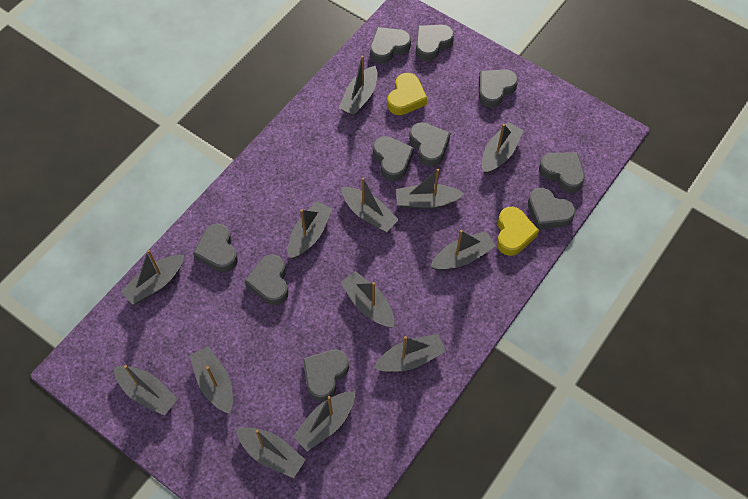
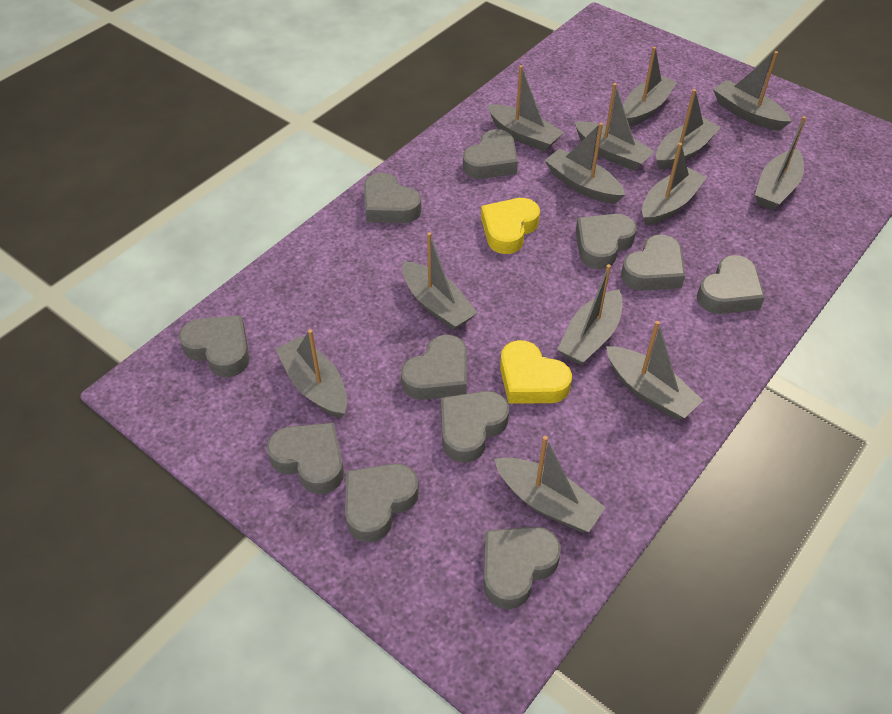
grey heart: [193,224,238,272] [245,255,289,305] [303,349,349,401] [370,27,411,64] [373,136,414,181] [409,122,450,167] [416,25,454,61] [479,69,518,108] [528,188,576,229] [539,152,585,193] = 10 -> [179,315,249,377] [267,422,344,494] [345,464,419,542] [364,173,422,223] [401,334,467,400] [441,391,509,463] [463,129,518,179] [483,527,561,609] [576,214,637,269] [621,234,685,291] [697,255,765,314] = 11

